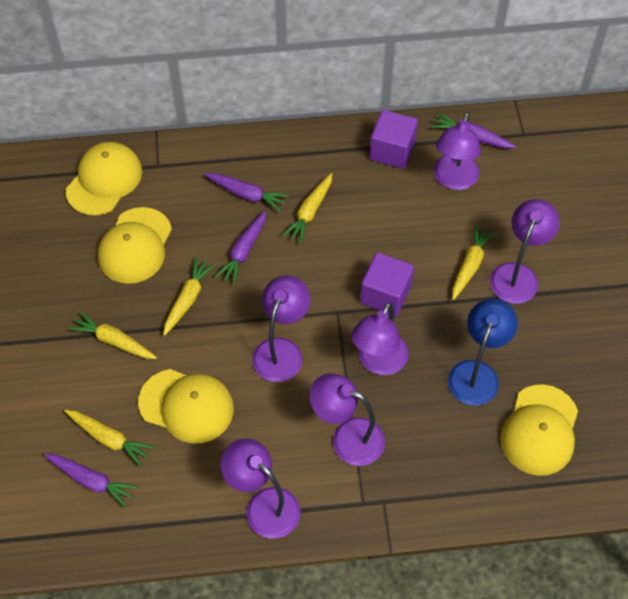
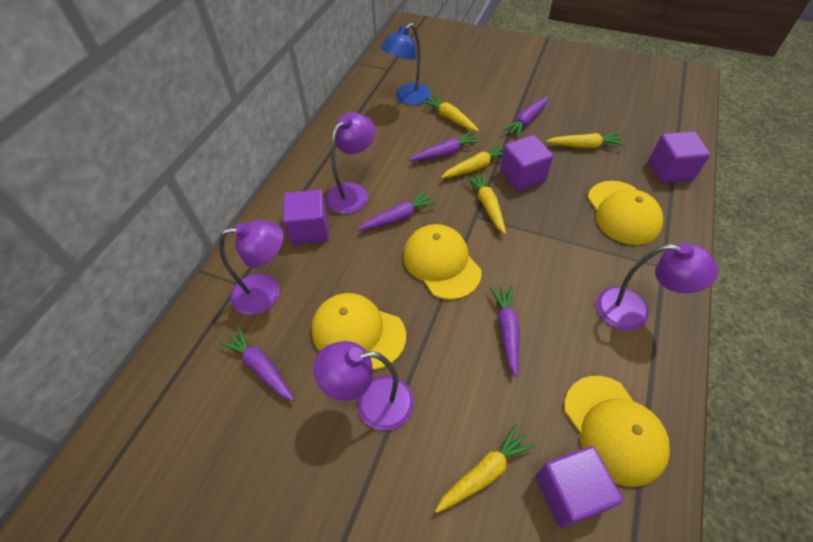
purple carrot: [44,454,139,508] [205,173,289,212] [215,211,266,285] [431,113,516,148] = 4 -> [219,327,294,401] [357,191,437,231] [409,131,481,161] [490,286,520,377] [503,97,548,138] = 5
purple cube: [360,252,414,316] [370,110,418,169] = 2 -> [283,189,329,245] [500,135,553,191] [536,446,623,528] [649,131,710,183] = 4
purple lamp: [220,438,300,539] [252,275,310,382] [309,373,385,466] [351,302,408,375] [434,112,481,190] [490,199,560,304] = 6 -> [219,220,284,315] [313,341,414,431] [326,112,375,214] [596,243,719,331] = 4

